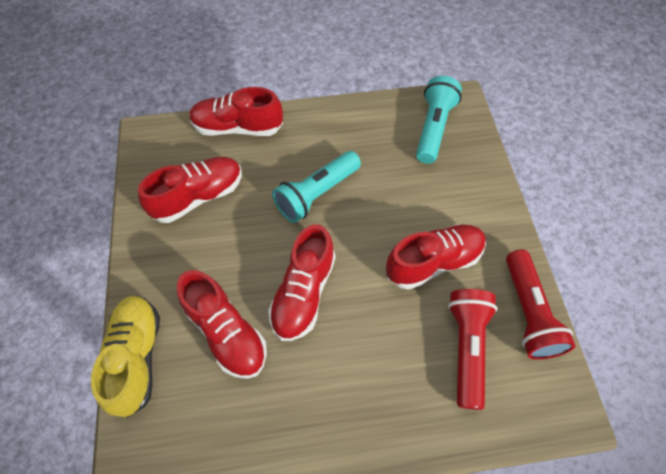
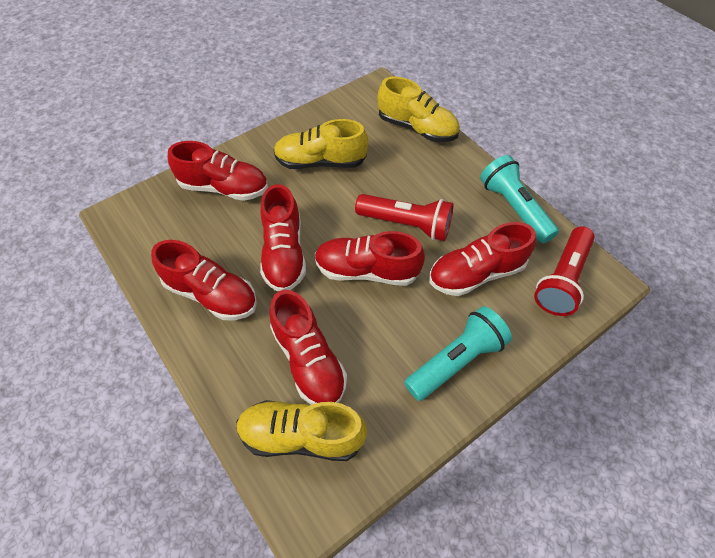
red shoe: [138,157,242,223] [177,270,267,379] [189,87,283,136] [268,224,336,341] [386,224,486,290] = 5 -> [151,240,257,320] [168,141,268,201] [260,184,306,292] [269,290,347,405] [315,231,425,286] [429,222,536,296] = 6
yellow shoe: [91,296,160,418] = 1 -> [236,400,367,461] [274,119,368,169] [378,77,460,142] = 3

